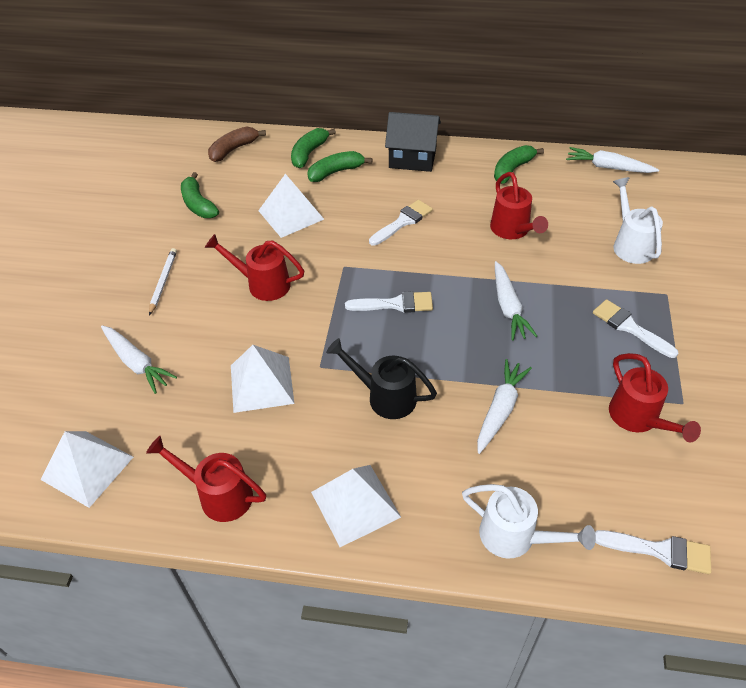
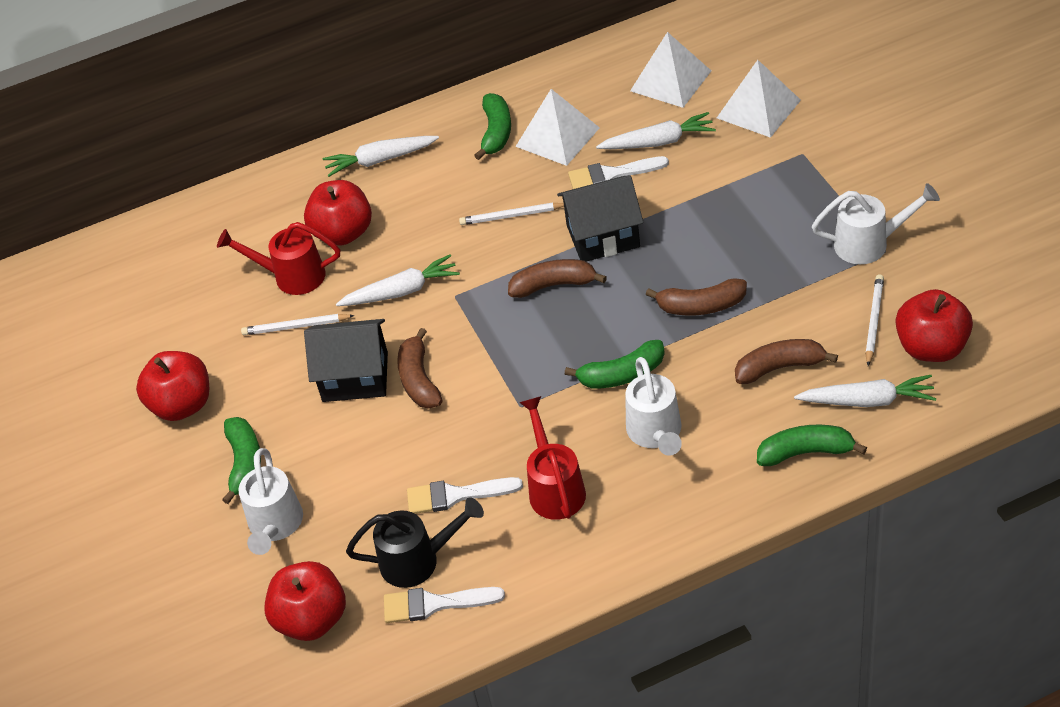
black house: [385,112,441,172] = 1 -> [304,319,388,402] [557,175,643,262] = 2
brown banana: [208,126,266,162] = 1 -> [397,328,442,409] [508,259,607,298] [646,278,747,315] [735,339,838,384] = 4
red apple: none = 0 -> [136,351,209,421] [264,561,346,641] [304,180,372,245] [896,289,973,362] = 4
red watering can: [146,436,266,522] [205,234,304,301] [490,172,548,239] [609,353,701,442] = 4 -> [217,222,340,295] [519,396,586,520] = 2
white brush: [345,291,433,313] [369,200,433,246] [593,299,678,358] [595,530,712,574] = 4 -> [384,587,505,623] [407,477,523,514] [568,156,669,189] = 3
white pencil: [149,248,177,316] = 1 -> [241,314,355,335] [459,203,564,225] [865,274,884,366] = 3
white pyramid: [41,431,133,508] [231,345,294,413] [258,174,324,238] [311,465,401,547] = 4 -> [515,89,600,166] [630,32,711,108] [717,60,801,138] = 3
white watering can: [462,484,596,559] [613,177,663,264] = 2 -> [238,448,303,555] [625,357,682,456] [812,183,940,264] = 3

